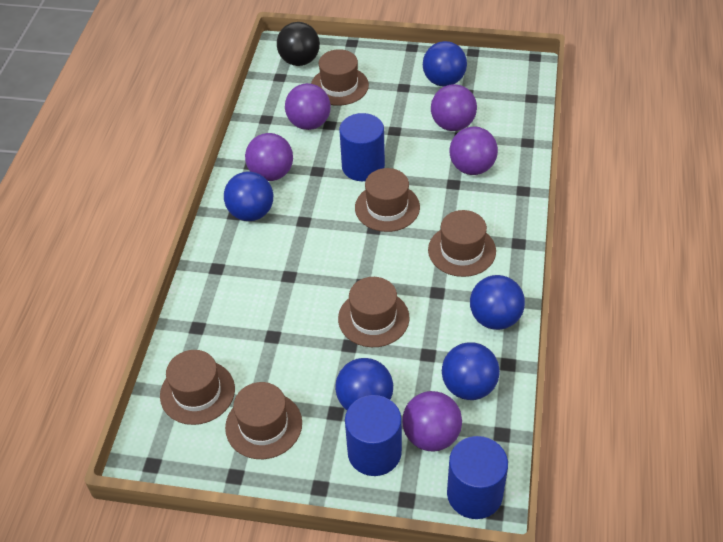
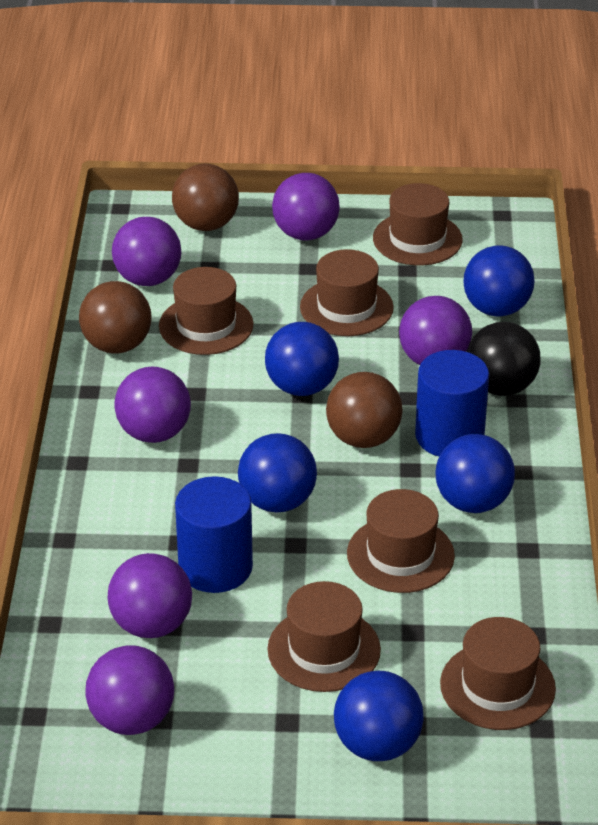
blue cylinder: [339,113,385,181] [345,395,402,476] [447,436,508,519] = 3 -> [175,476,253,593] [415,350,489,456] = 2
brown ball: none = 0 -> [79,281,152,354] [172,164,239,231] [326,372,403,448] = 3
purple ball: [245,133,293,181] [285,83,331,130] [402,391,462,452] [431,84,477,131] [449,127,498,175] = 5 -> [86,645,174,735] [108,553,192,638] [112,217,181,286] [114,366,191,443] [272,173,340,240] [399,296,472,365] = 6

